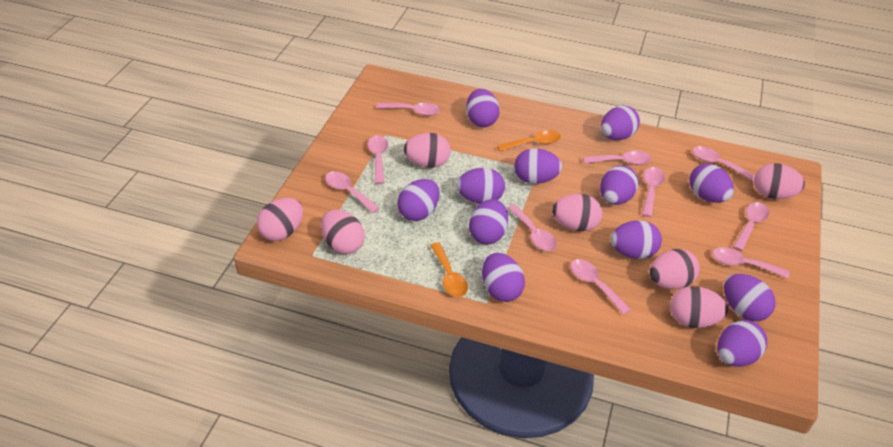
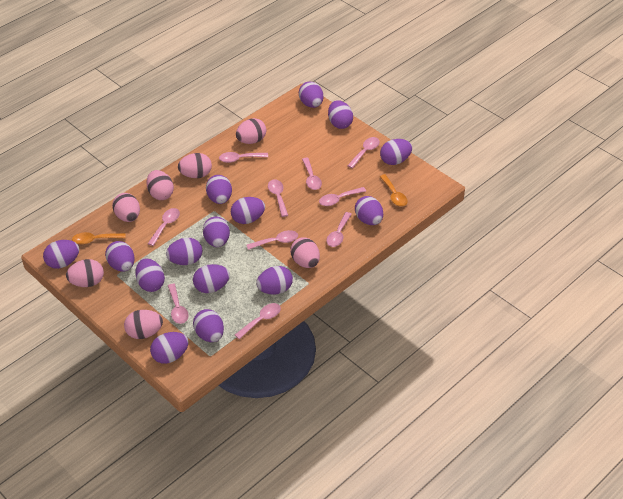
purple egg: [397,179,440,221] [456,168,505,204] [466,89,500,127] [469,199,508,244] [482,253,525,302] [514,149,562,184] [600,166,639,205] [601,106,640,140] [610,220,662,259] [689,164,734,203] [717,320,767,367] [724,274,776,321] = 12 -> [43,240,79,269] [105,241,135,272] [135,258,165,292] [150,332,189,364] [166,238,202,265] [193,264,230,293] [193,309,224,342] [203,216,230,247] [206,175,232,204] [231,197,265,224] [256,266,293,295] [299,82,323,108] [328,100,353,129] [355,196,383,225] [380,139,412,165] = 15

